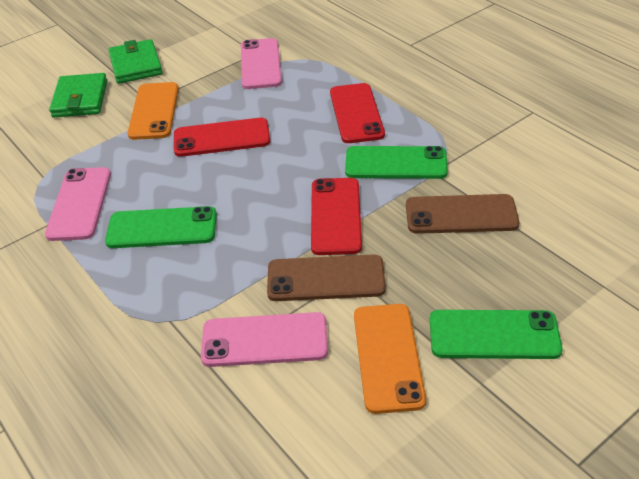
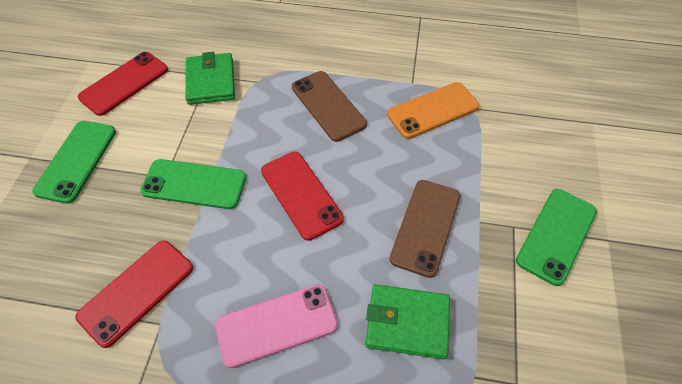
orange phone: [128,82,179,140] [354,304,426,414] = 2 -> [387,82,480,139] = 1
pink phone: [45,167,111,241] [201,312,328,367] [241,38,282,89] = 3 -> [215,284,338,368] = 1

